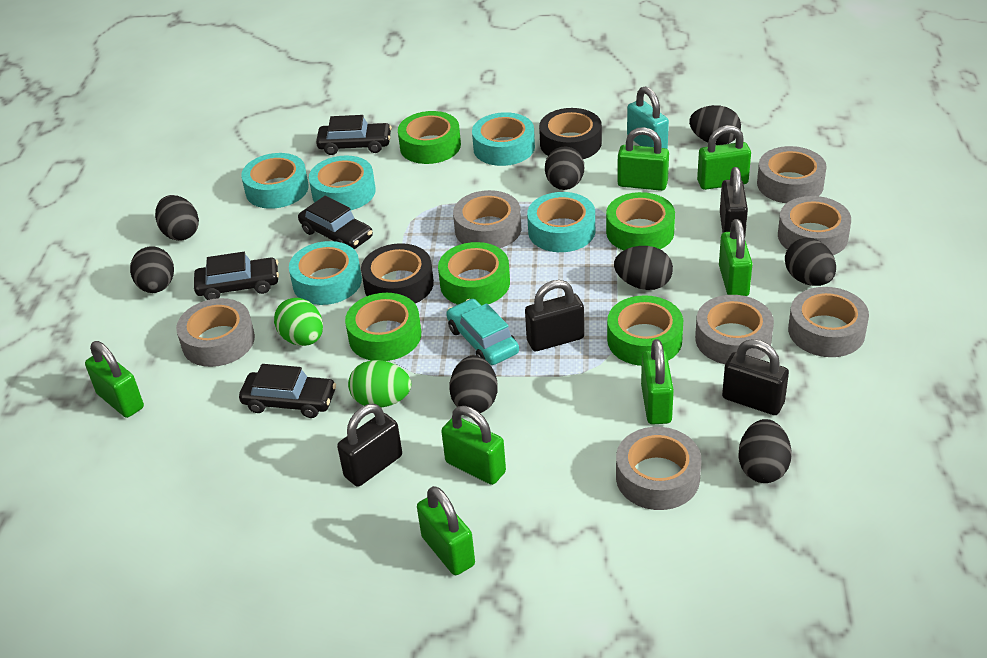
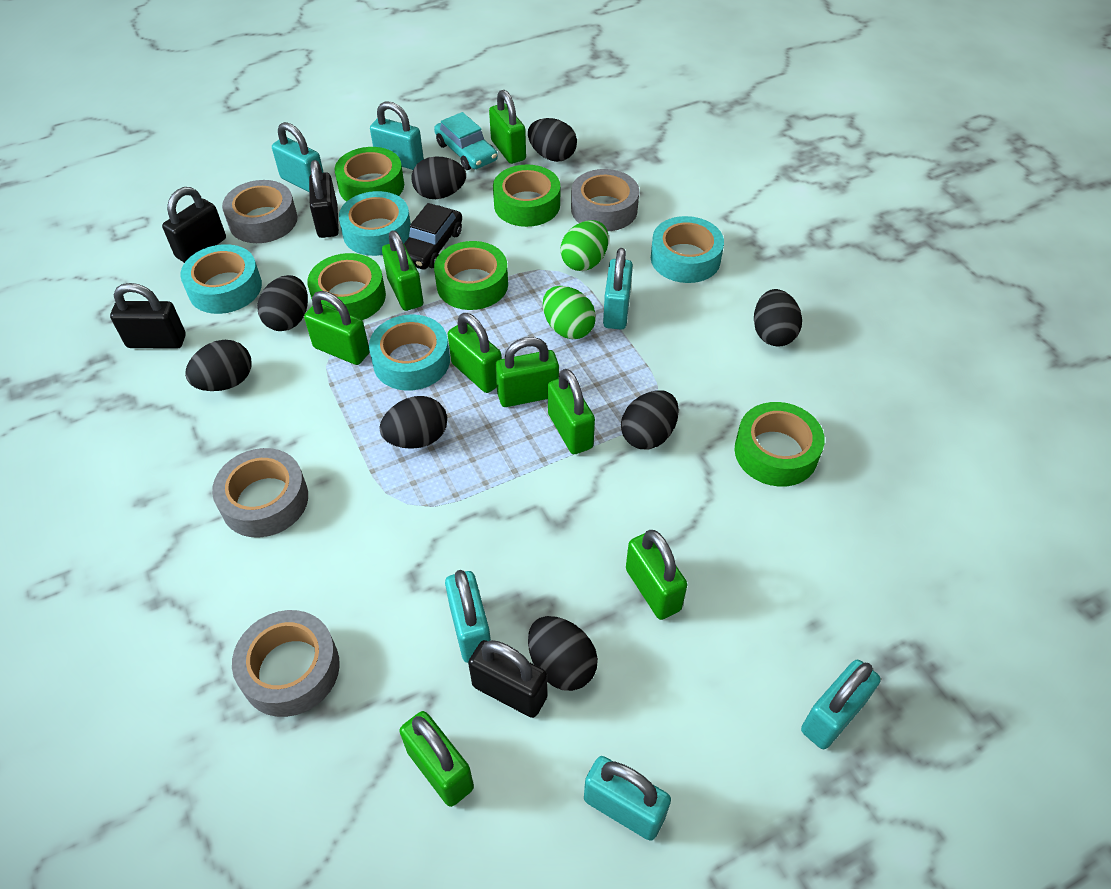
black car: [194,252,279,300] [239,364,336,418] [298,196,373,249] [316,115,392,155] = 4 -> [404,203,462,269] = 1
black tape: [361,243,434,303] [539,108,602,159] = 2 -> none = 0
green padlock: [85,341,144,418] [417,486,475,575] [441,406,506,485] [617,127,669,191] [641,339,674,424] [697,125,751,190] [719,219,753,296] = 7 -> [304,291,370,365] [382,230,423,311] [399,711,474,807] [448,313,502,393] [489,90,526,164] [495,337,559,407] [548,369,595,454] [626,530,687,620] = 8
grey tape: [176,298,255,367] [453,190,521,248] [616,427,701,510] [695,295,774,364] [757,146,827,203] [778,196,851,255] [788,287,869,357] = 7 -> [212,448,308,537] [222,180,298,243] [232,610,340,717] [571,169,639,231] = 4
turquoise padlock: [627,86,669,149] = 1 -> [272,122,324,192] [370,101,424,170] [445,570,491,663] [584,756,671,841] [603,248,633,329] [801,660,881,749] = 6
turquoise tape: [241,153,309,209] [289,241,362,305] [309,156,376,210] [472,112,535,166] [527,192,595,252] = 5 -> [180,244,262,314] [339,191,411,256] [369,315,450,391] [651,216,724,283] = 4

